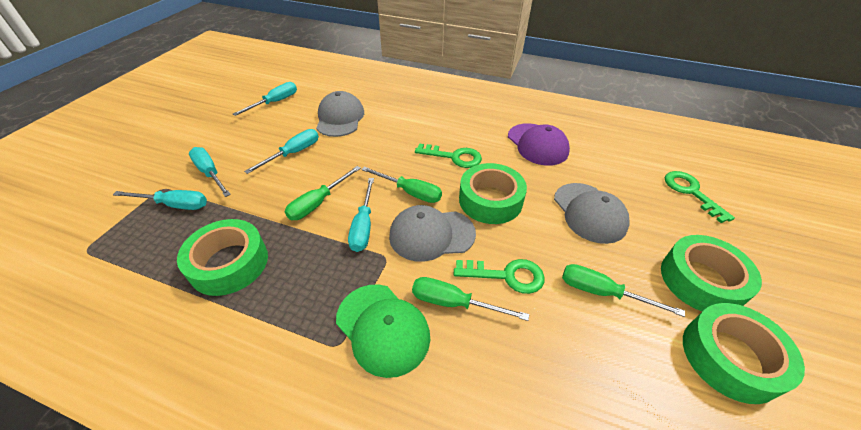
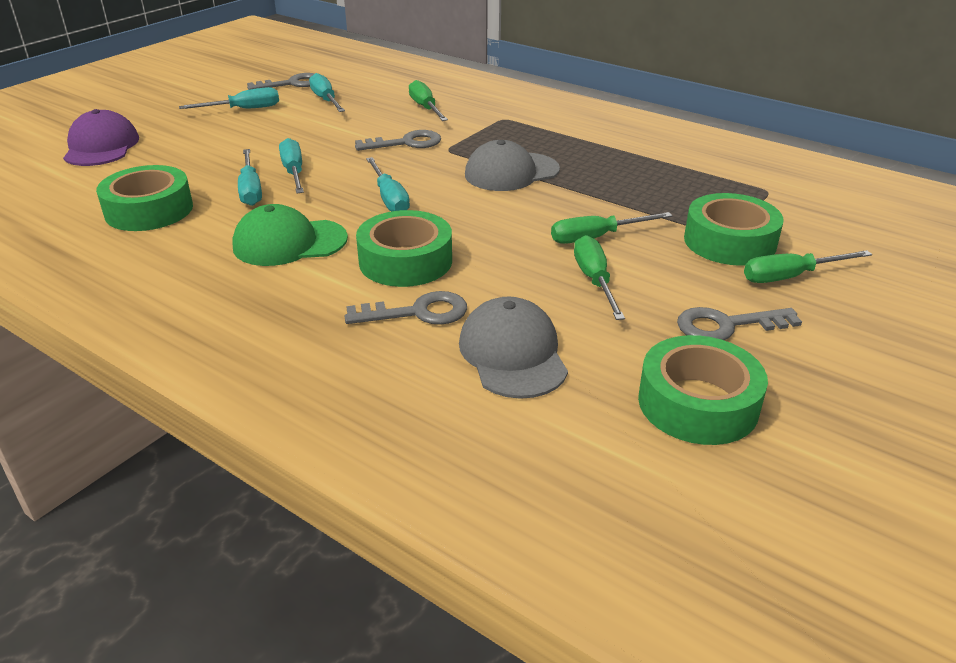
green key: [415,143,482,168] [454,259,545,294] [665,171,735,223] = 3 -> none = 0
grey cap: [316,91,364,137] [389,205,476,262] [554,183,629,244] = 3 -> [459,296,568,399] [465,140,560,191] = 2
grey key: none = 0 -> [247,73,315,90] [344,291,467,325] [355,130,441,151] [677,307,802,340] = 4

